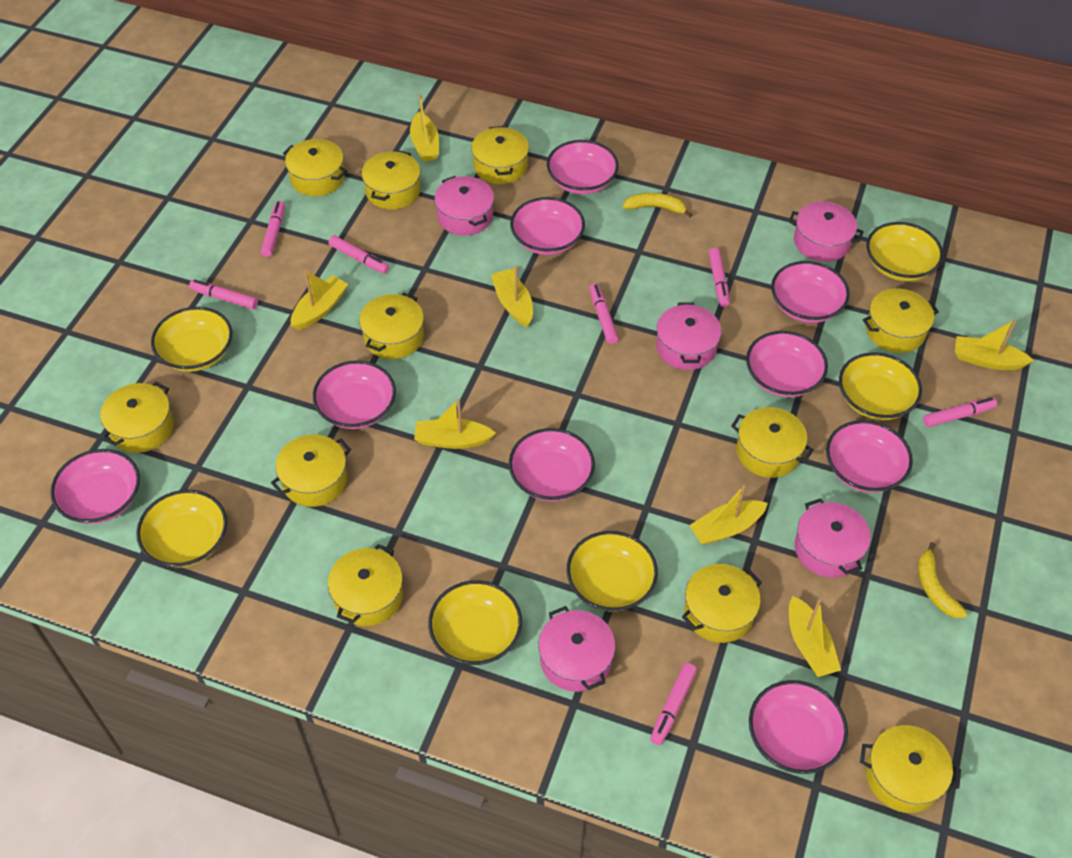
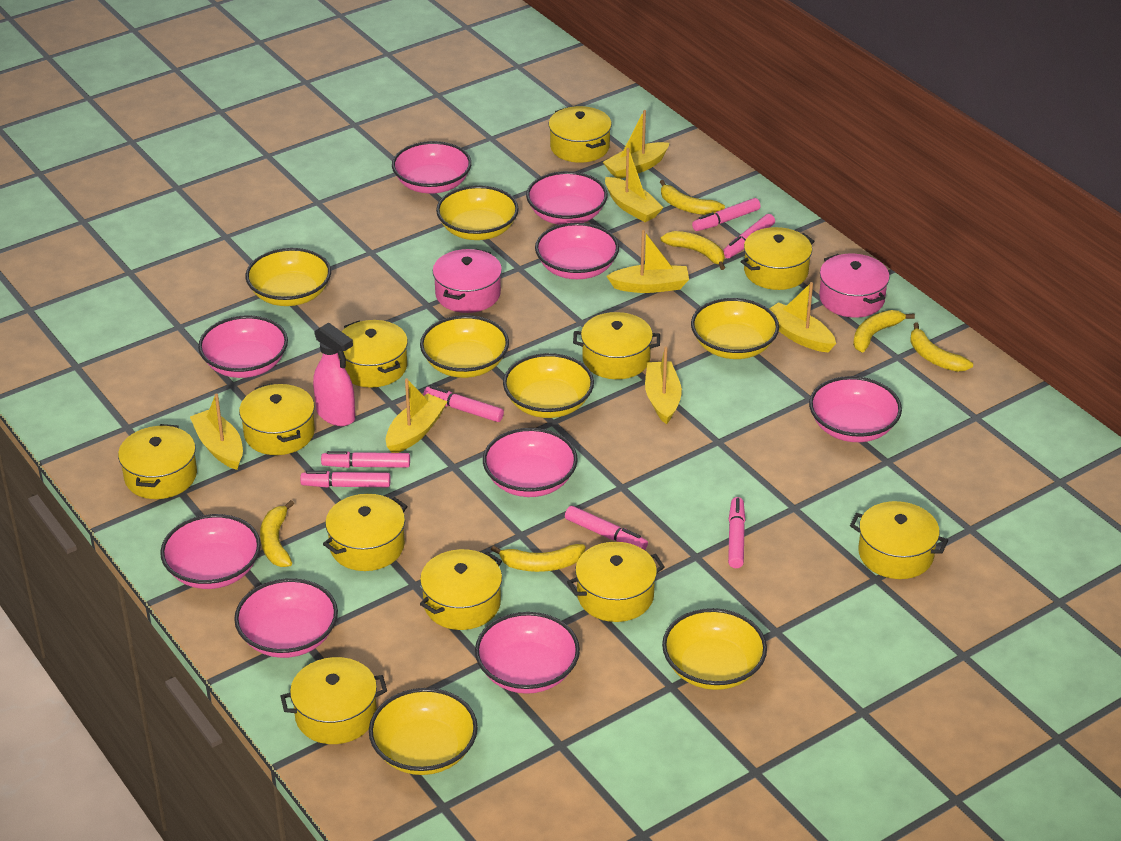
pink pot: [434,176,494,236] [538,606,615,692] [656,302,721,370] [789,202,864,262] [795,498,871,578] = 5 -> [433,249,502,313] [819,254,890,318] = 2
pink spray bottle: none = 0 -> [313,322,355,426] = 1
yellow banana: [623,193,692,218] [918,542,968,618] = 2 -> [260,500,294,567] [491,544,585,572] [660,180,725,215] [660,231,725,270] [853,310,915,352] [910,322,973,372] = 6
yellow bowl: [136,490,227,568] [151,307,232,372] [428,580,522,665] [567,531,658,612] [839,352,922,420] [866,222,943,281] = 6 -> [245,248,331,306] [369,688,478,775] [420,315,509,378] [436,185,519,240] [503,353,594,418] [662,608,767,690] [691,298,779,359] = 7

